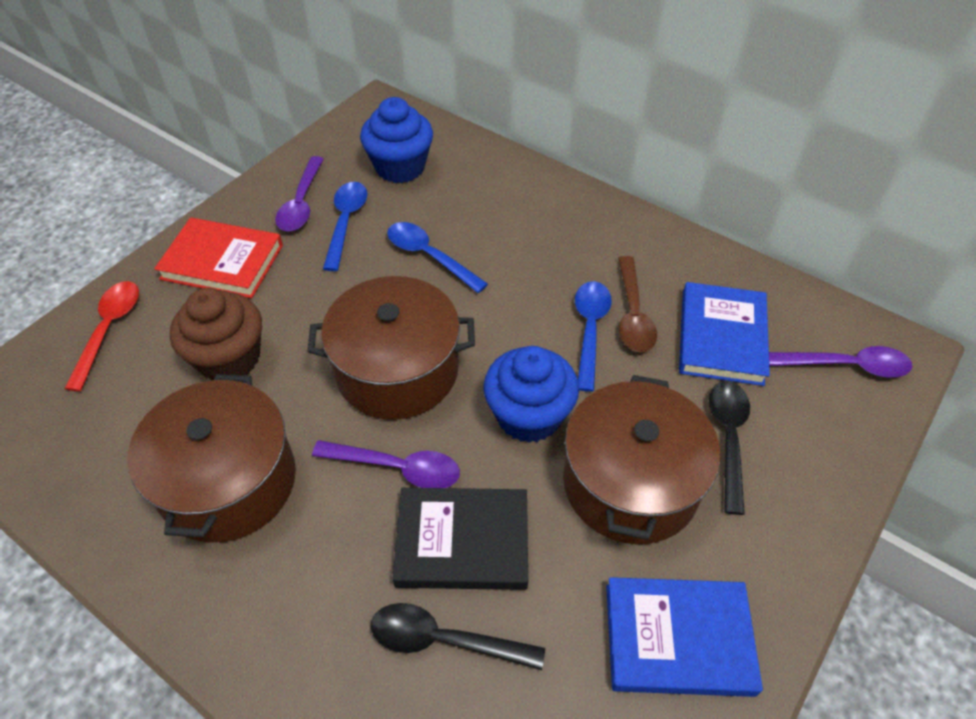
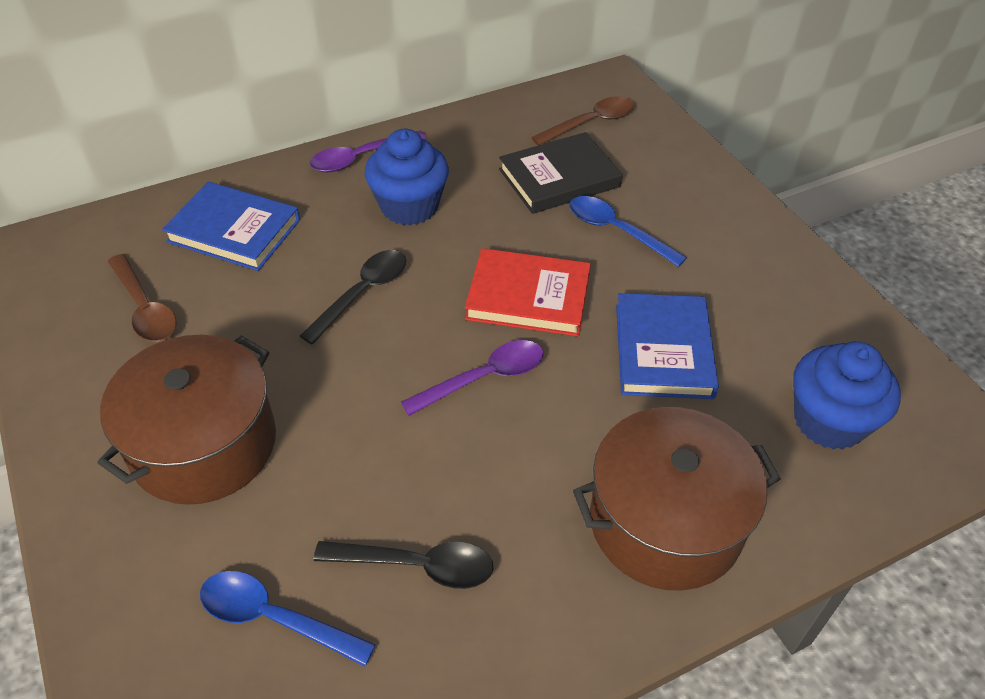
blue spoon: [323,182,368,271] [387,222,488,293] [575,281,612,392] = 3 -> [200,571,376,666] [570,196,687,267] = 2
brown cupcake: [170,288,262,380] = 1 -> none = 0
brown pot: [127,374,296,543] [307,276,475,420] [563,375,720,544] = 3 -> [97,335,276,505] [573,407,781,591] = 2
brown spoon: [618,256,657,353] = 1 -> [108,254,176,342] [531,96,634,145] = 2
purple spoon: [275,156,324,231] [312,440,460,488] [769,346,912,377] = 3 -> [310,131,426,172] [401,340,544,416] = 2
red spoon: [64,281,139,392] = 1 -> none = 0

